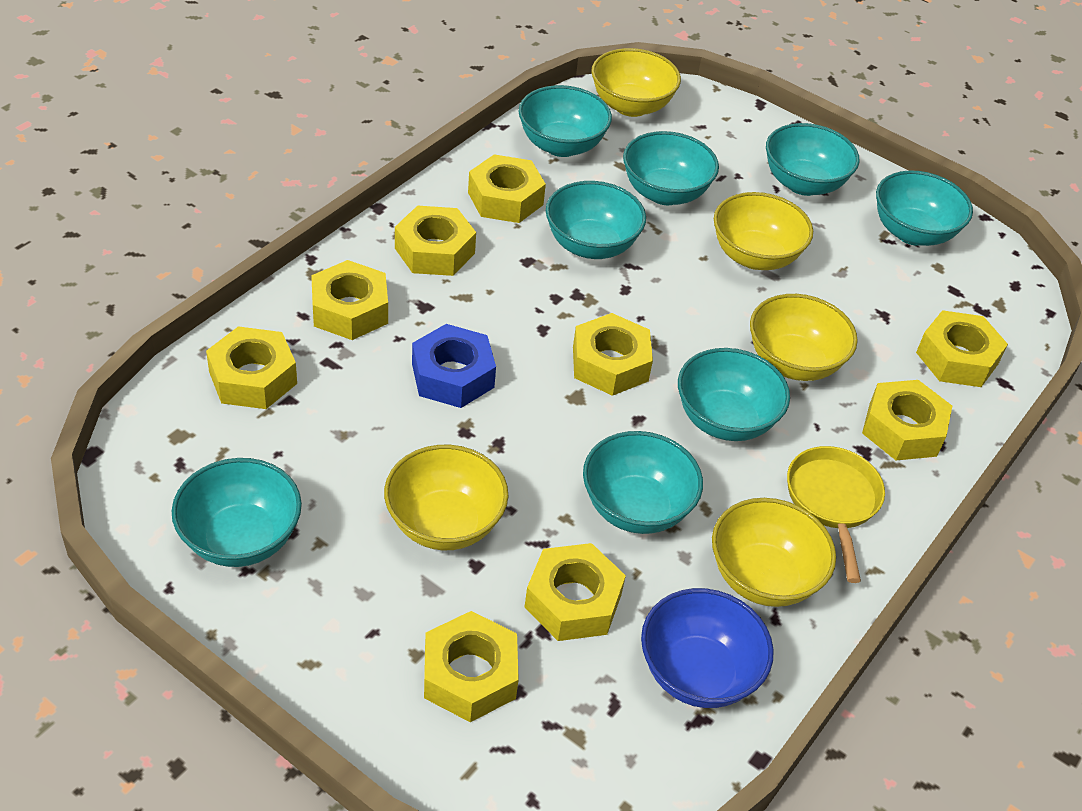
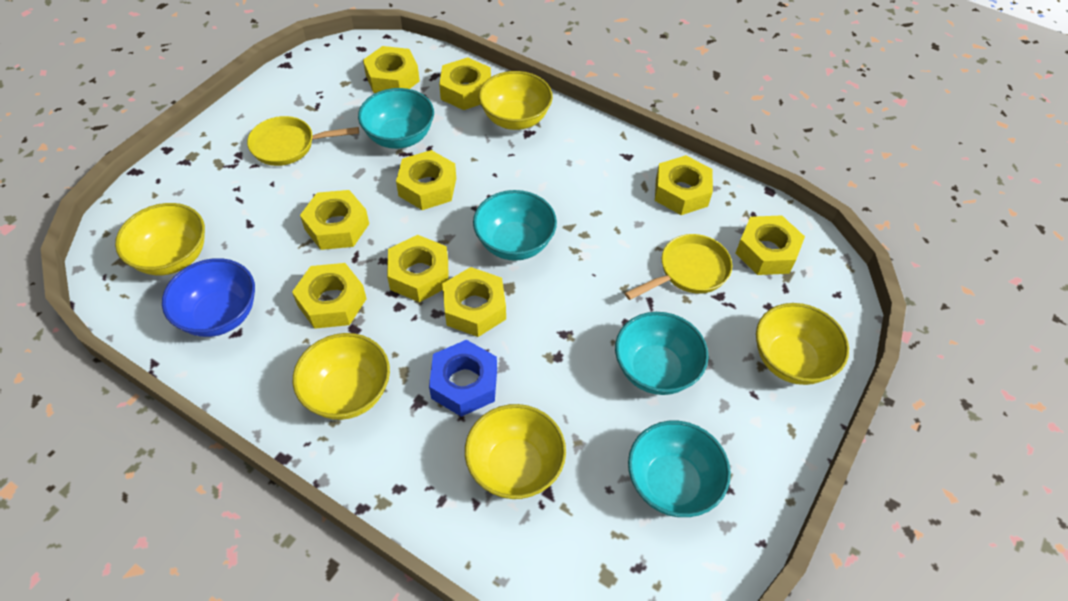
turquoise bowl: [172,458,302,567] [518,85,612,157] [546,181,646,259] [583,431,703,534] [623,131,719,205] [678,348,790,441] [766,123,859,196] [876,170,973,246] = 8 -> [358,88,434,149] [473,190,557,261] [615,312,708,395] [628,421,731,517] = 4
yellow pan: [787,446,885,583] = 1 -> [247,116,359,166] [625,234,732,300] = 2

